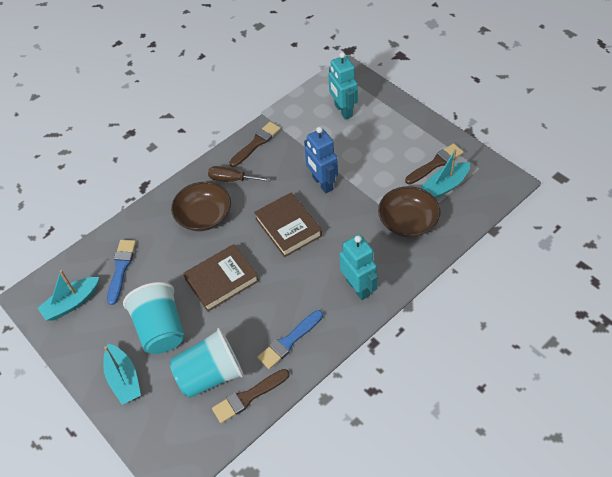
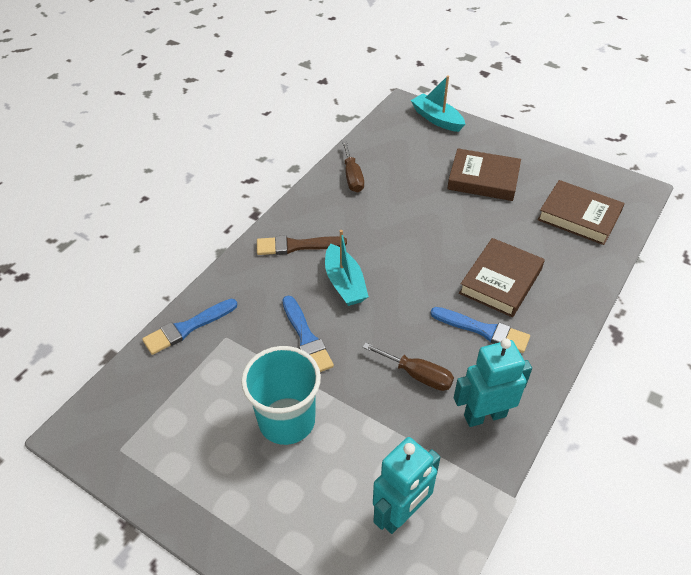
blue brush: [107,240,136,305] [257,310,323,369] = 2 -> [142,299,238,355] [282,296,334,372] [430,307,530,353] = 3
blue robot: [304,127,338,193] = 1 -> none = 0
brown book: [183,244,259,312] [254,193,322,257] = 2 -> [447,148,521,201] [459,238,545,317] [537,180,625,245] = 3
brown bowl: [171,182,231,231] [378,186,440,238] = 2 -> none = 0
brown brush: [212,369,290,423] [229,122,281,167] [405,143,464,184] = 3 -> [257,235,347,255] = 1
brown screwdriver: [208,166,271,182] = 1 -> [342,141,364,192] [363,343,454,391] = 2
turquoise boat: [38,270,99,321] [103,344,141,405] [420,149,470,199] = 3 -> [325,230,369,306] [411,75,465,132] = 2
turquoise cup: [123,282,185,354] [170,328,244,398] = 2 -> [241,346,321,445] = 1

